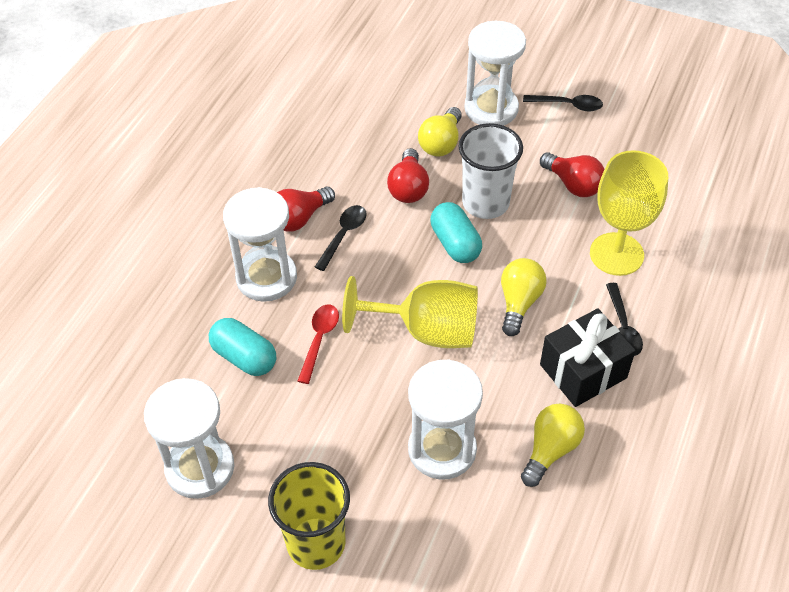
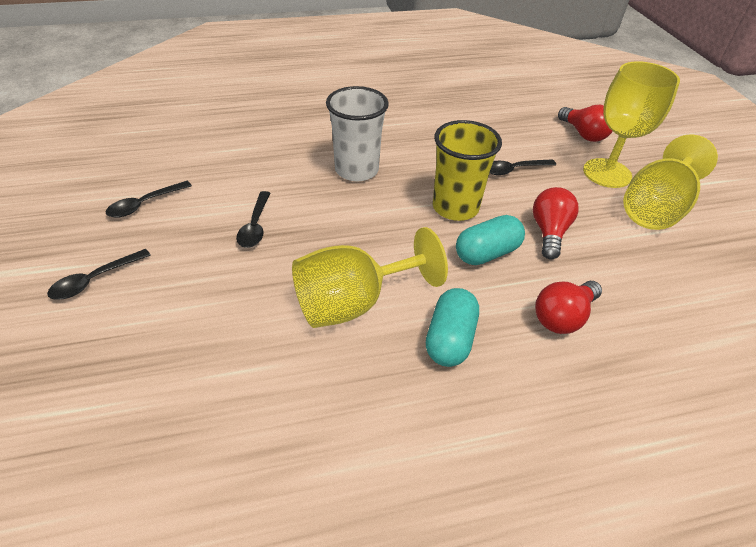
black gift: [540,308,636,407] = 1 -> none = 0
black spoon: [315,205,367,271] [523,95,603,111] [606,283,643,356] = 3 -> [47,249,151,300] [106,181,192,218] [236,191,270,248] [490,159,556,175] = 4
red spoon: [298,305,339,384] = 1 -> none = 0
white hourglass: [144,378,234,499] [223,187,297,302] [408,359,483,480] [464,21,526,126] = 4 -> none = 0
yellow goblet: [342,276,478,348] [590,150,668,276] = 2 -> [292,227,448,328] [583,61,680,188] [623,134,718,230] = 3
yellow light bulb: [418,107,462,157] [501,258,547,336] [521,404,585,487] = 3 -> none = 0

